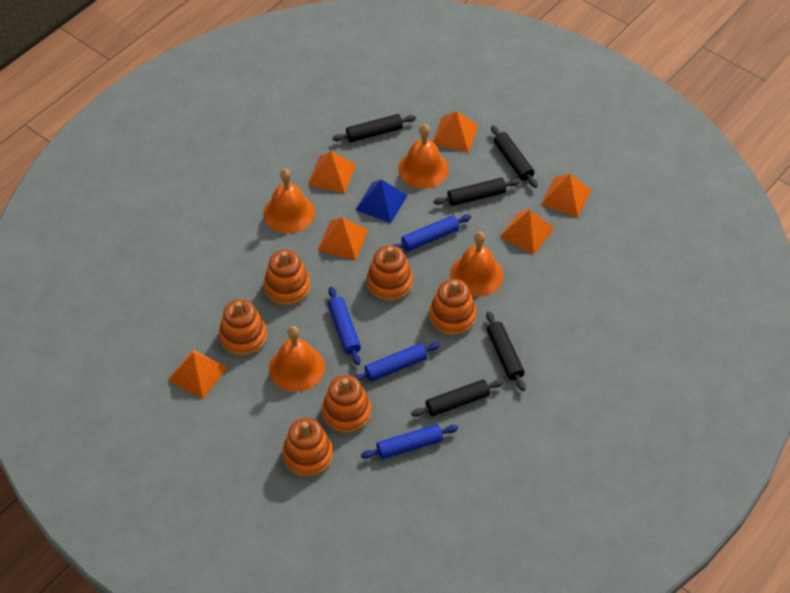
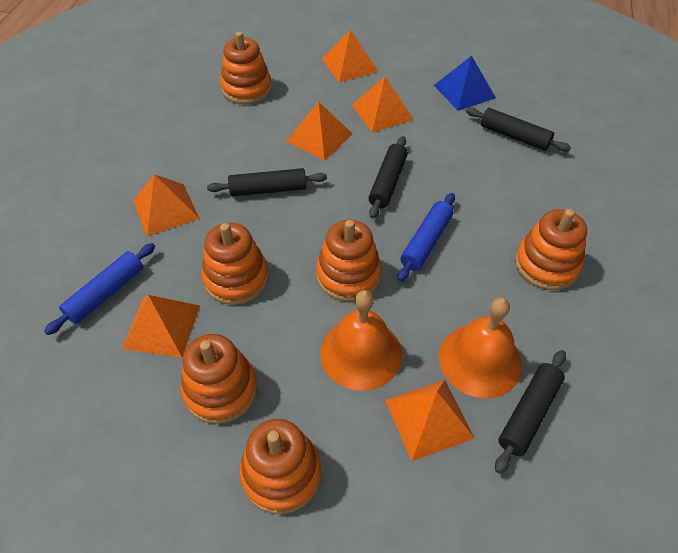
black rolling pin: [332,114,416,142] [411,379,504,417] [433,178,520,206] [486,311,526,391] [491,126,538,188] = 5 -> [207,168,327,197] [368,136,408,219] [466,107,571,152] [495,350,566,474] = 4
blue rolling pin: [328,287,361,365] [353,342,441,382] [361,424,458,459] [392,215,471,251] = 4 -> [44,243,155,335] [398,193,455,282] = 2
orange bell: [263,169,315,234] [269,326,325,392] [398,124,449,189] [450,231,504,297] = 4 -> [320,290,402,391] [439,298,522,398] = 2

